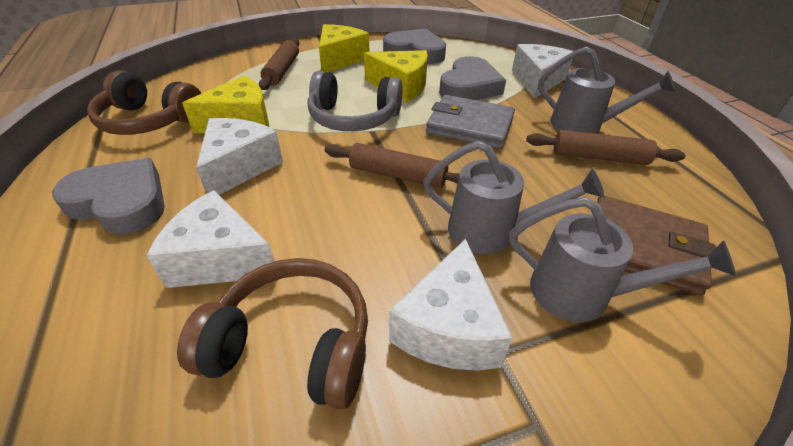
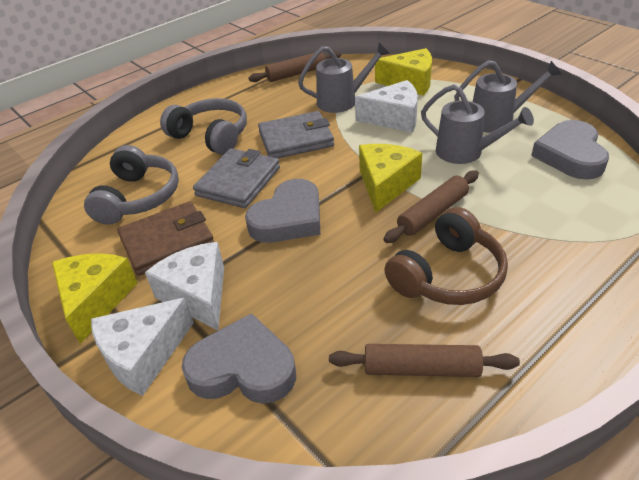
brown headphones: [87,70,201,135] [177,258,368,410] = 2 -> [384,207,508,305] = 1
grey headphones: [308,71,403,131] = 1 -> [84,145,179,225] [160,98,247,155] = 2
grey wallet: [426,95,515,149] = 1 -> [193,148,280,208] [258,111,334,158] = 2
white cheese: [146,190,275,288] [196,118,283,195] [389,239,512,371] [512,44,573,99] = 4 -> [91,297,194,396] [145,242,224,331] [355,80,418,133] = 3

